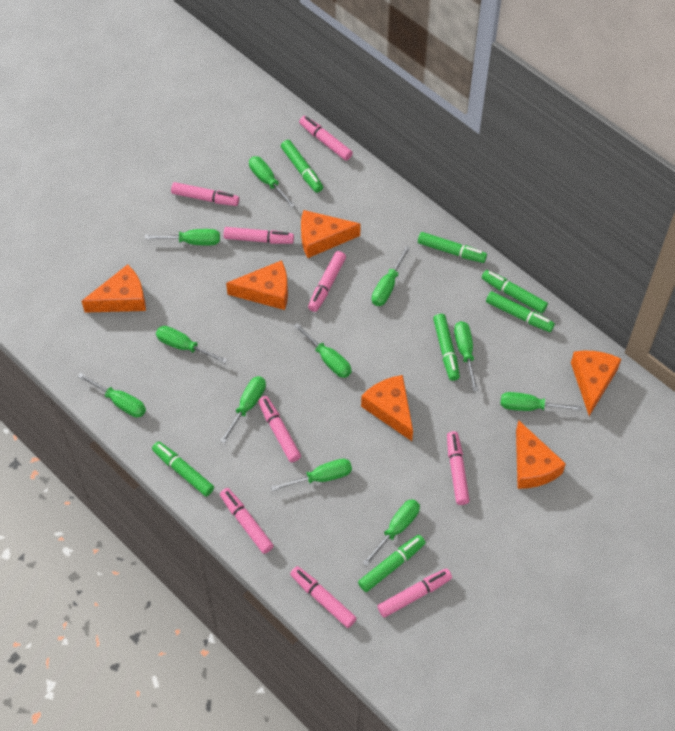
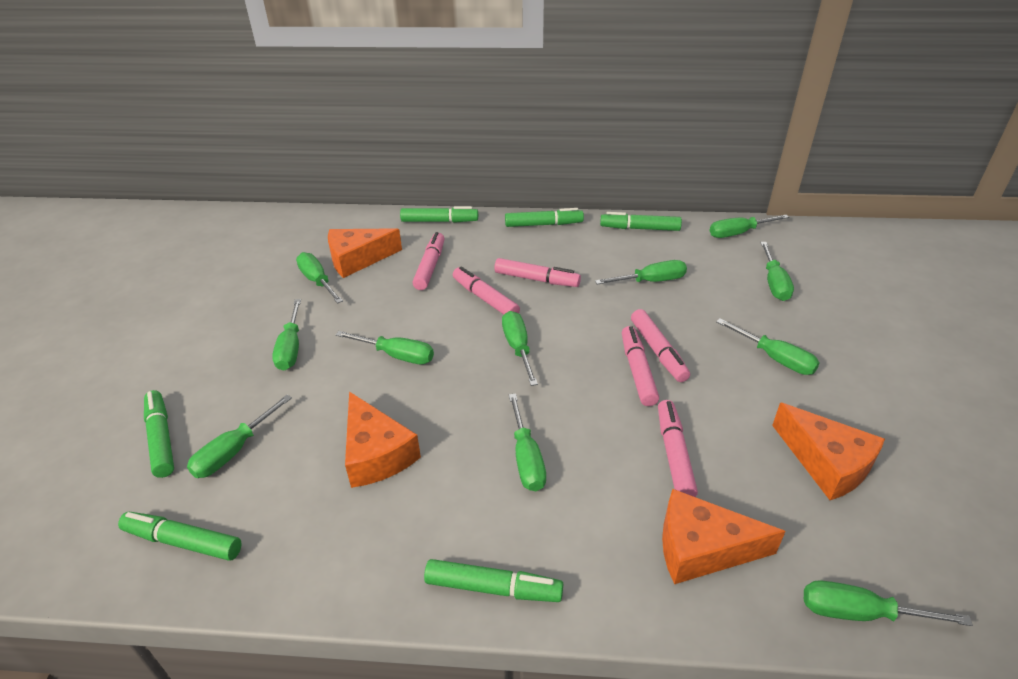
green marker: [152,441,214,496] [281,140,323,193] [358,535,425,592] [418,232,487,263] [433,314,460,381] [482,270,548,313] [486,291,555,332] = 7 -> [118,512,242,561] [144,390,174,478] [400,206,478,223] [424,559,563,602] [505,208,584,227] [600,212,682,231] = 6
orange cheese: [82,264,146,313] [226,260,288,310] [301,210,361,258] [361,375,413,441] [516,420,566,489] [571,351,621,416] = 6 -> [328,228,402,278] [345,392,421,488] [662,489,786,584] [772,403,885,500] = 4
pink marker: [171,182,239,206] [220,488,274,554] [223,227,294,244] [258,396,301,463] [290,566,357,628] [299,116,353,161] [308,251,346,312] [378,568,452,617] [447,431,470,505] = 9 -> [413,232,445,290] [453,266,520,315] [494,258,581,287] [622,326,659,406] [631,309,690,382] [658,400,698,497] = 6

